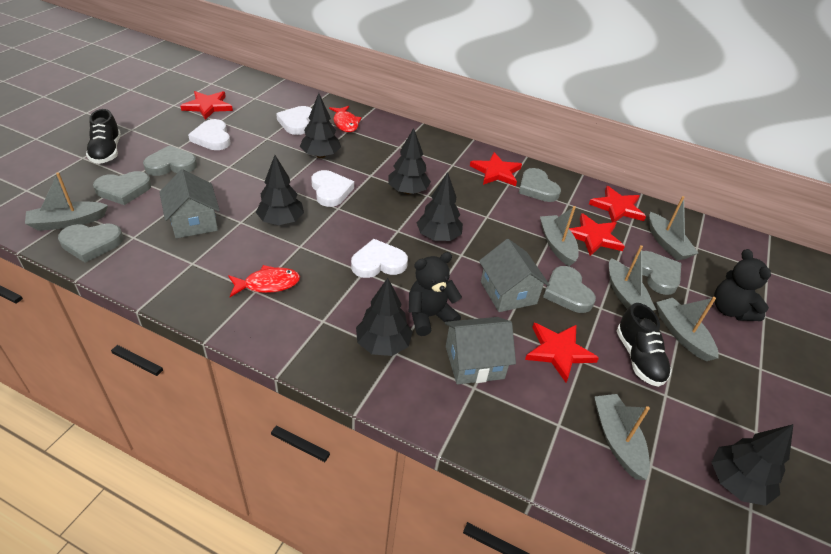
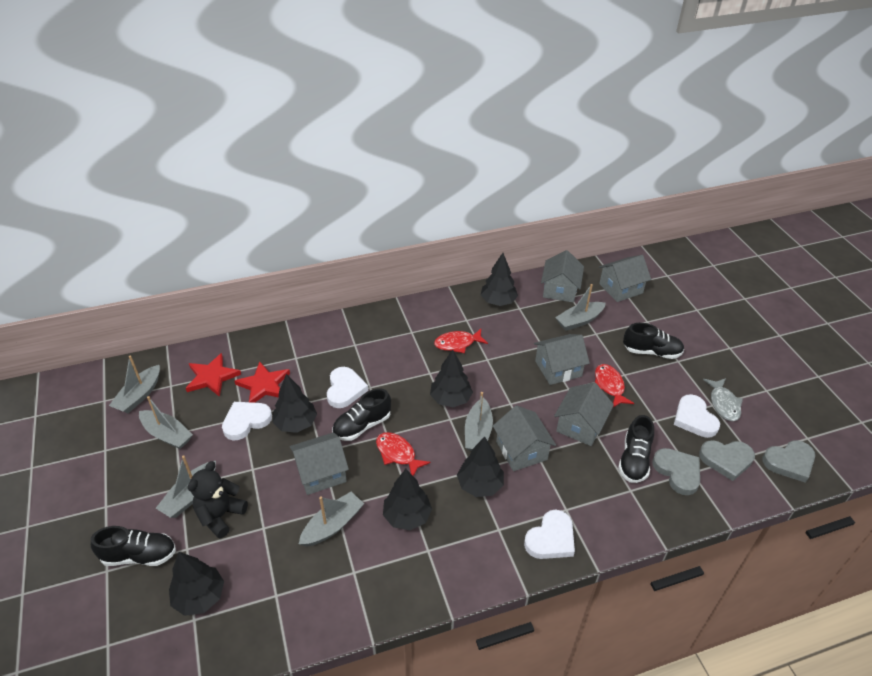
black shoe: [86,109,121,164] [616,303,672,387] = 2 -> [91,526,176,566] [332,388,391,441] [618,415,654,483] [623,323,684,359] = 4
black teddy bear: [409,252,462,336] [714,249,771,321] = 2 -> [188,461,248,539] = 1
grey fish: none = 0 -> [703,378,743,421] = 1
grey heart: [58,223,123,263] [93,171,152,205] [143,145,197,176] [519,168,561,202] [543,266,596,313] [632,251,681,295] = 6 -> [652,448,700,495] [699,440,755,481] [762,440,815,483] = 3
grey house: [159,169,220,239] [445,317,516,384] [479,239,550,312] = 3 -> [290,432,349,495] [493,405,556,471] [534,334,590,385] [541,250,584,303] [554,382,614,446] [599,255,651,302] = 6
red fish: [228,265,300,297] [329,106,361,132] = 2 -> [376,432,430,476] [434,329,488,353] [595,364,634,407] = 3
red star: [180,91,233,120] [470,152,522,186] [525,323,599,382] [569,213,625,256] [589,186,646,222] = 5 -> [186,353,241,397] [234,361,290,403] = 2

